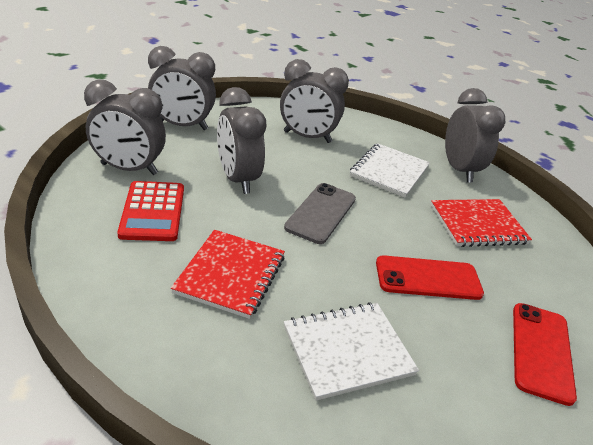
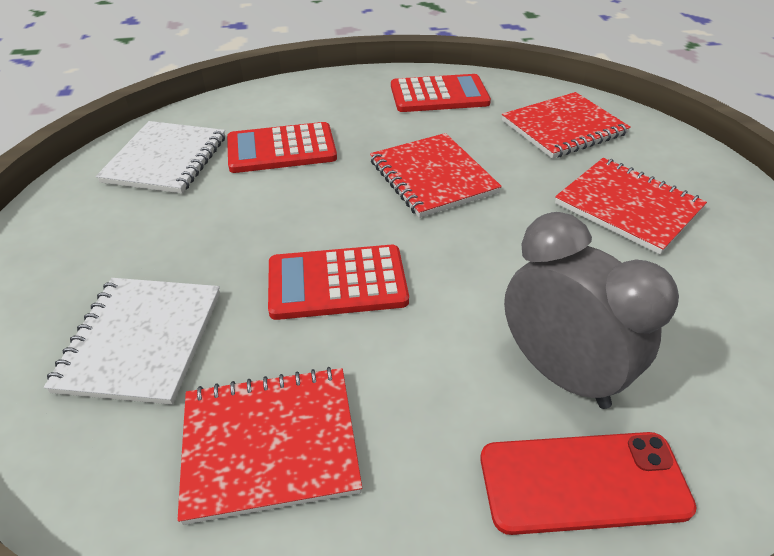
grey clock: [84,79,166,175] [148,46,216,130] [217,87,266,194] [280,59,349,143] [445,88,505,182] = 5 -> [504,212,679,409] = 1
grey phone: [284,183,356,244] = 1 -> none = 0
red calculator: [117,181,184,241] = 1 -> [227,122,337,173] [268,245,409,320] [391,74,491,112] = 3
red notebook: [171,230,285,319] [431,199,532,247] = 2 -> [177,367,362,525] [370,133,502,218] [502,92,631,159] [555,158,707,255] = 4
red phone: [376,255,484,300] [513,303,577,406] = 2 -> [481,432,697,535] = 1

